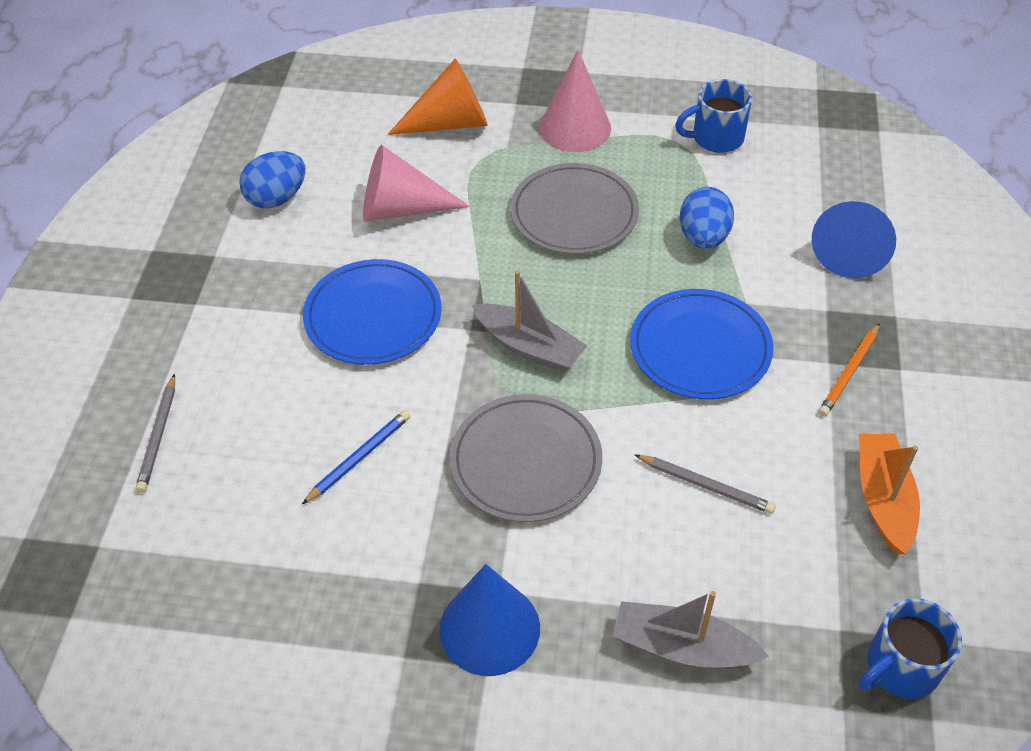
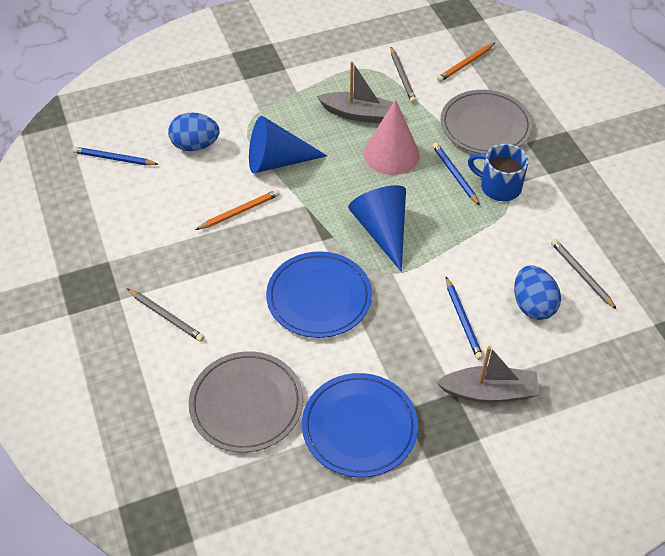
blue mug: [675,79,752,153] [859,598,962,699] = 2 -> [468,144,529,201] = 1
blue pencil: [302,410,411,504] = 1 -> [72,147,158,165] [432,143,480,206] [446,277,483,360] = 3
grey pencil: [136,374,175,493] [634,454,776,514] = 2 -> [127,288,204,342] [391,47,416,103] [551,239,617,310] = 3
orange boat: [859,434,920,554] = 1 -> none = 0
orange cone: [387,59,488,135] = 1 -> none = 0
orange pencil: [818,323,880,417] = 1 -> [195,190,280,230] [437,43,495,82] = 2
pink cone: [363,145,470,222] [539,50,611,152] = 2 -> [364,99,420,175] = 1

